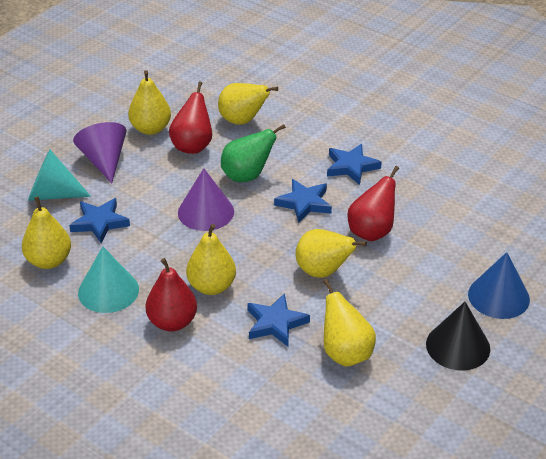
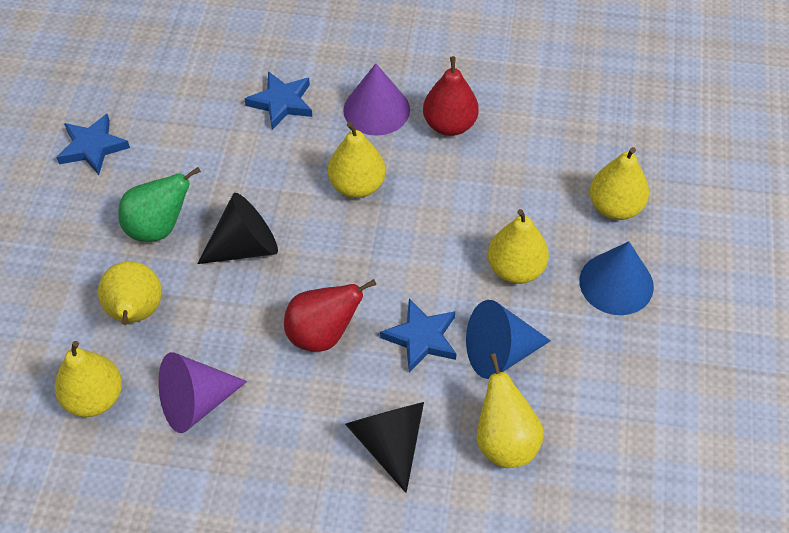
black cone: [426,302,490,371] = 1 -> [197,193,278,264] [345,402,424,493] = 2
blue cone: [468,252,530,319] = 1 -> [466,300,551,379] [579,241,654,315] = 2
blue star: [69,198,130,243] [247,293,310,346] [274,179,332,223] [327,144,382,185] = 4 -> [56,114,130,175] [245,71,312,130] [380,299,456,373] = 3
red pear: [145,258,197,331] [169,82,212,154] [347,166,399,241] = 3 -> [284,279,376,352] [423,56,479,136] = 2
turquoise cone: [28,149,91,201] [78,246,139,313] = 2 -> none = 0

